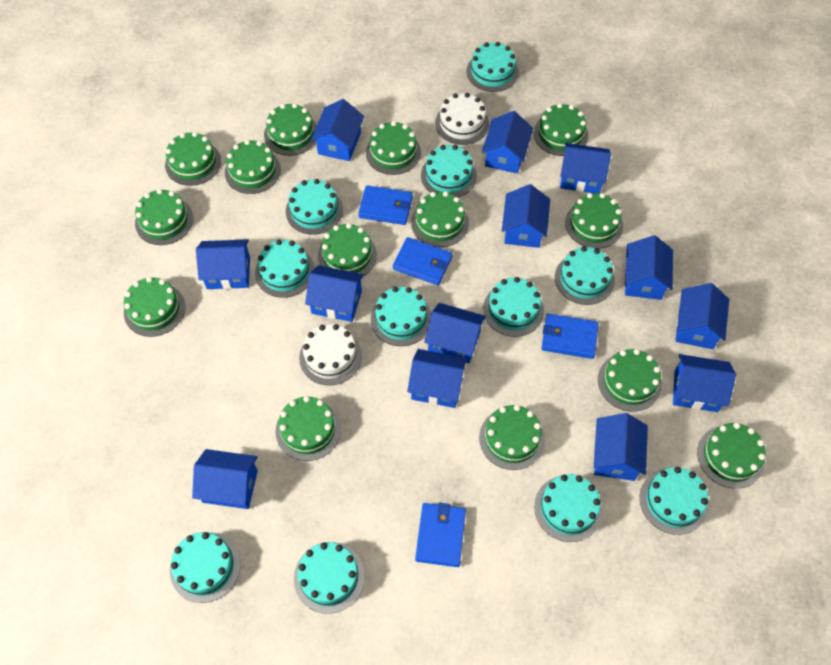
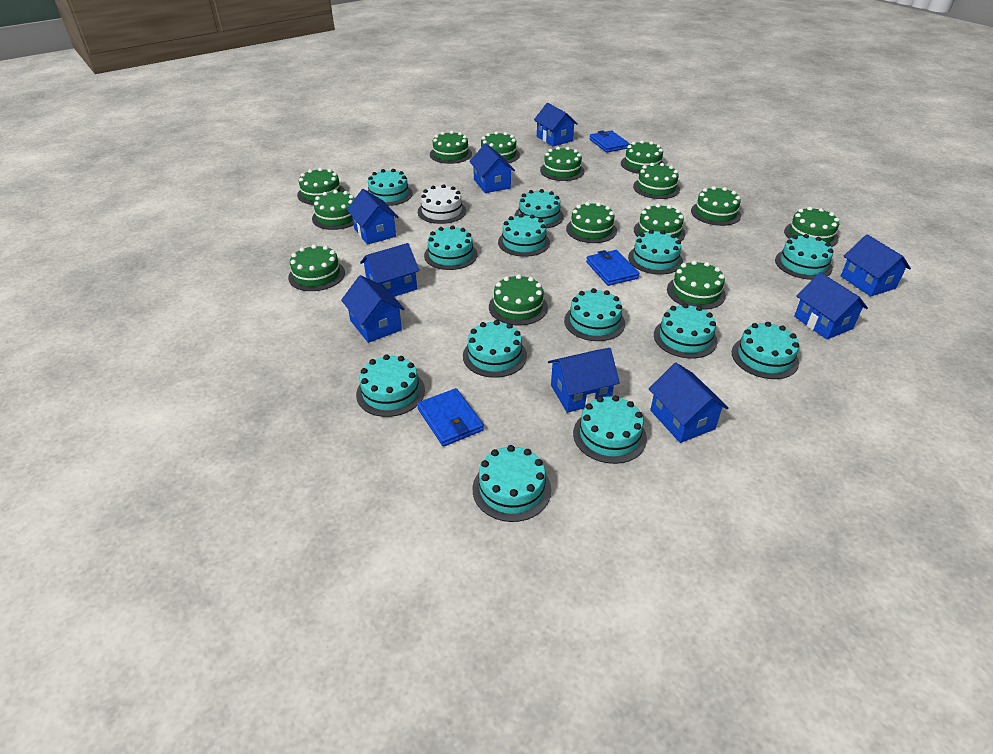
blue house: [192,449,258,509] [196,239,250,289] [305,265,364,322] [311,99,364,161] [407,349,467,408] [424,303,486,363] [482,111,533,174] [502,184,550,248] [560,143,611,193] [594,413,648,481] [625,235,673,300] [673,354,736,412] [675,283,729,349] = 13 -> [341,275,405,343] [347,189,398,245] [360,243,419,297] [469,144,515,193] [534,103,578,146] [548,348,620,413] [649,363,729,443] [794,272,868,340] [841,234,911,297] = 9
blue wallet: [358,185,413,225] [393,237,453,285] [415,503,466,567] [542,314,599,359] = 4 -> [417,388,484,446] [586,250,639,286] [589,130,630,153] = 3
turquoise cake: [170,532,241,603] [255,240,315,298] [286,179,343,235] [294,542,365,614] [371,287,431,346] [421,145,477,197] [466,42,519,92] [483,277,544,337] [534,474,603,542] [555,246,615,305] [640,467,708,535] = 11 -> [356,354,425,417] [368,169,413,206] [424,225,478,270] [463,320,527,378] [473,445,551,522] [498,214,550,257] [515,189,564,228] [564,288,625,341] [573,395,647,464] [628,230,683,275] [654,303,717,359] [732,322,799,379] [775,234,833,280] = 13
white cake: [299,324,362,385] [435,93,489,145] = 2 -> [418,184,466,224] = 1

